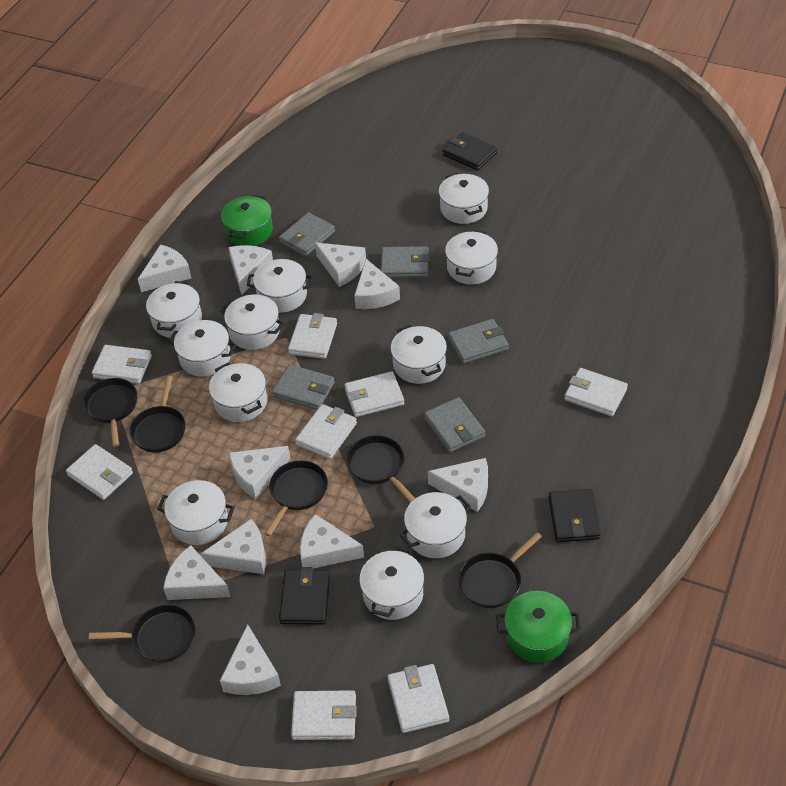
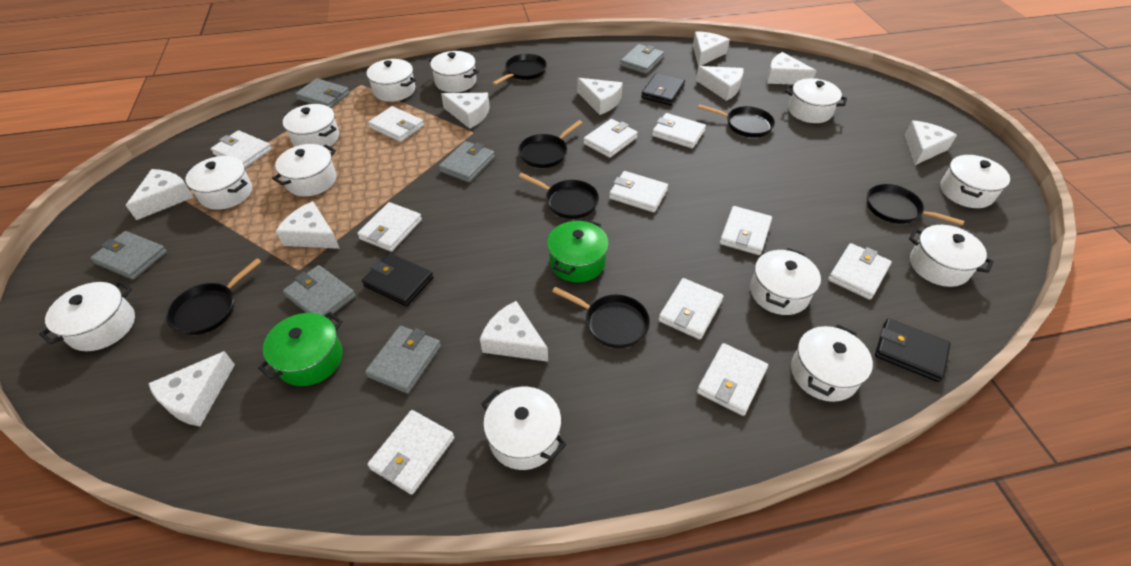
black pan: [83,378,138,447] [89,605,195,663] [129,376,186,453] [264,460,328,536] [347,435,415,503] [458,532,542,608] = 6 -> [166,258,262,335] [492,54,547,85] [518,120,583,168] [519,173,599,219] [552,286,650,348] [698,104,775,138] [867,184,964,226] = 7
grey wallet: [272,364,335,410] [279,212,335,256] [381,246,430,278] [424,397,485,452] [448,319,509,364] = 5 -> [90,231,167,280] [283,265,356,317] [295,78,350,108] [365,326,441,394] [439,141,495,183] [620,44,664,74] = 6
white pot: [146,281,202,338] [157,480,235,545] [168,320,236,377] [209,362,267,422] [220,295,284,350] [247,259,313,313] [359,546,424,620] [390,325,447,384] [399,492,471,558] [438,173,489,224] [445,230,498,285] = 11 -> [39,281,135,351] [186,156,252,210] [272,144,336,196] [283,104,339,147] [366,59,416,102] [429,51,479,93] [481,387,567,470] [750,248,821,315] [785,78,847,123] [791,325,873,402] [909,225,993,287] [940,155,1010,208] = 12
white wallet: [66,444,133,500] [92,345,152,384] [288,313,337,359] [291,690,357,740] [295,404,357,459] [344,371,404,417] [388,664,449,733] [564,368,628,416] = 8 -> [211,130,272,168] [357,202,422,252] [368,106,424,142] [368,410,454,495] [583,119,638,158] [609,171,668,212] [652,113,706,148] [658,278,724,340] [697,343,768,416] [720,206,772,255] [828,243,892,300] = 11

